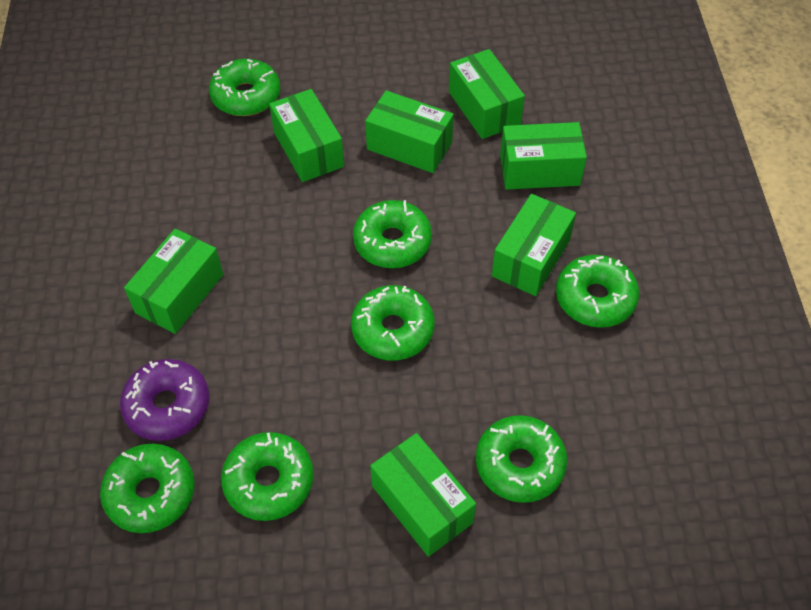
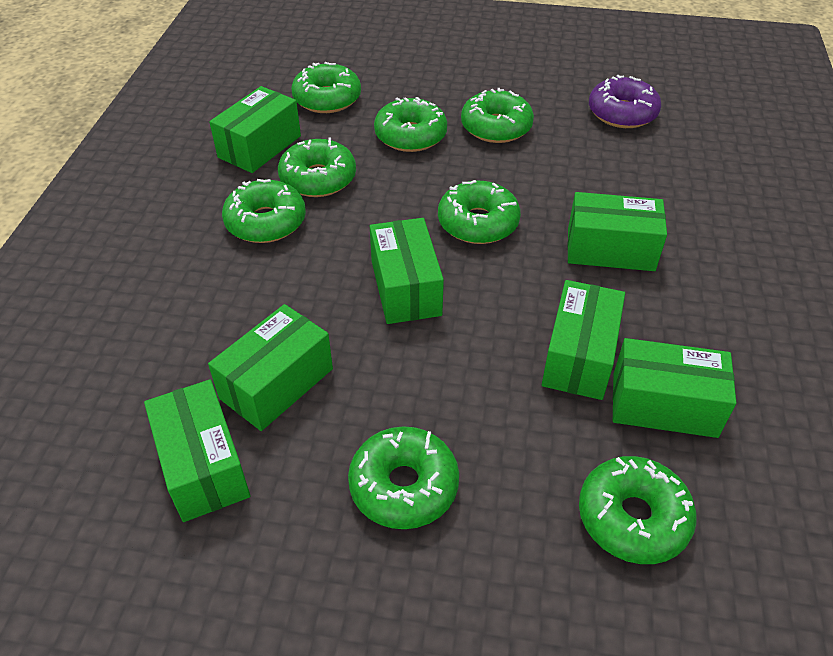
green donut: [100,444,195,533] [209,59,280,116] [221,432,314,521] [351,285,435,360] [353,200,432,268] [476,415,567,503] [556,255,639,328] = 7 -> [222,179,306,243] [278,137,356,197] [291,62,361,113] [348,426,459,529] [374,97,447,152] [438,180,521,244] [461,88,534,143] [579,456,697,564] = 8

